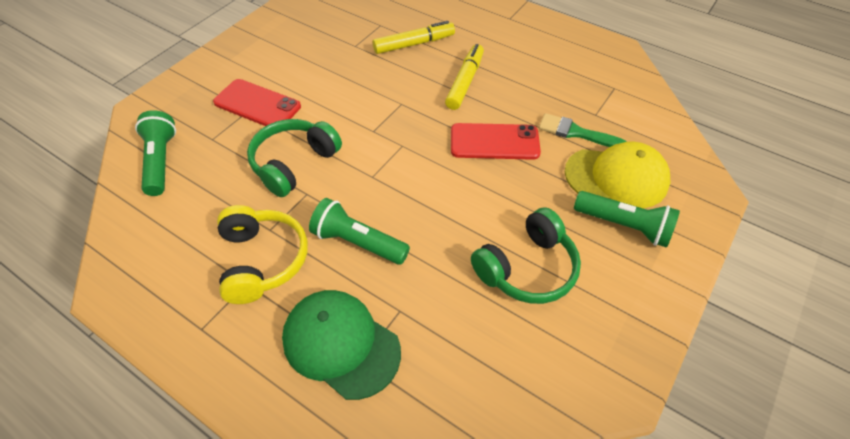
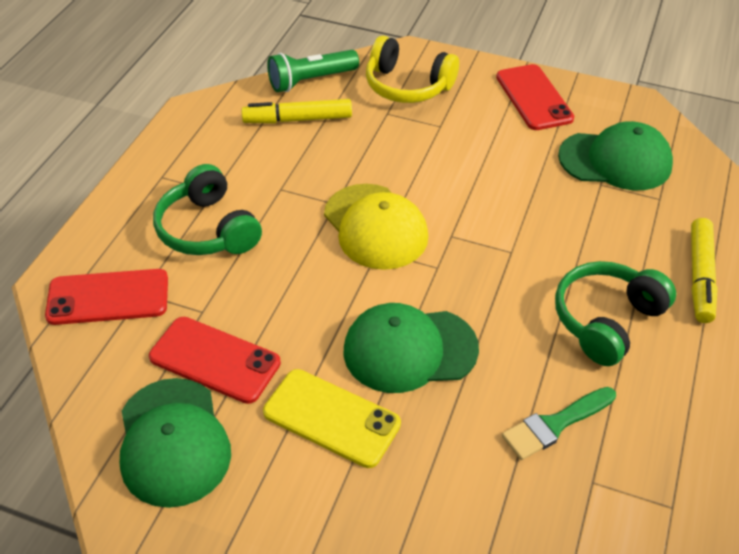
green cap: [282,290,401,400] = 1 -> [120,378,231,508] [343,303,479,393] [558,121,673,190] = 3
green flashlight: [135,110,176,196] [309,198,410,265] [574,191,680,248] = 3 -> [267,50,359,92] = 1
red phone: [213,79,301,126] [451,123,541,160] = 2 -> [45,269,168,325] [149,317,281,404] [496,64,574,130] = 3
yellow phone: none = 0 -> [263,369,401,468] = 1

